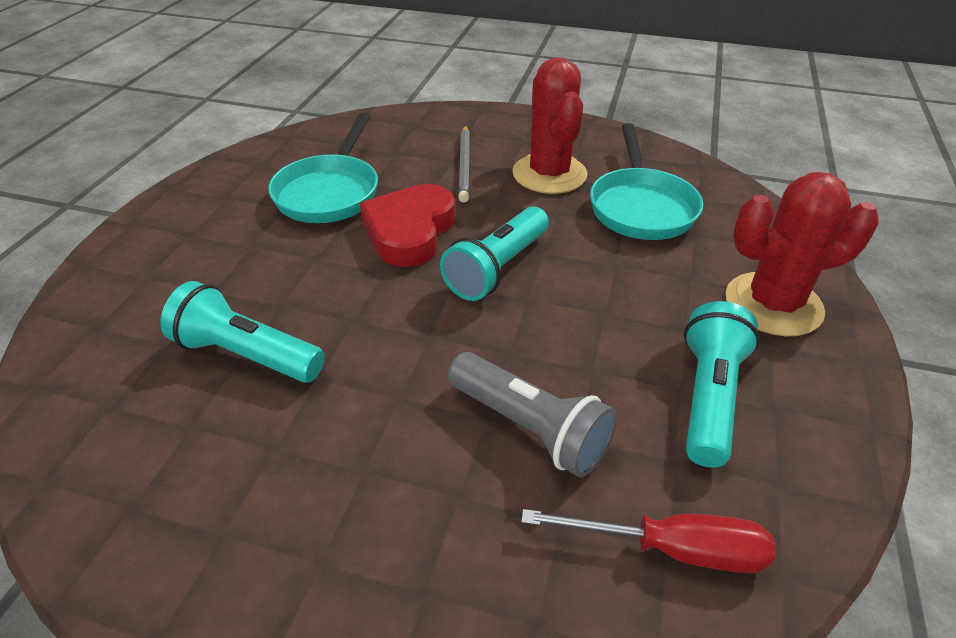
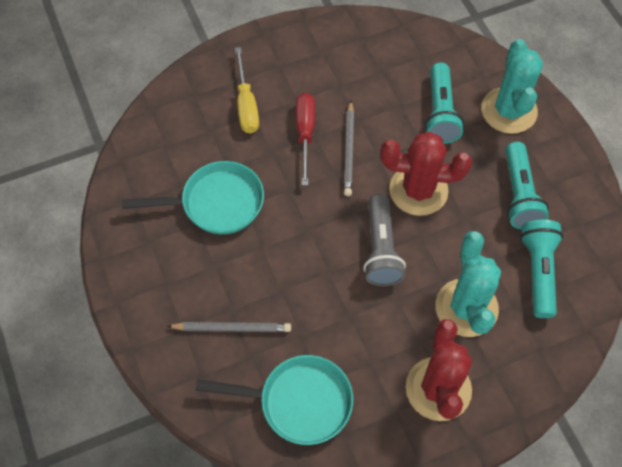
grey pencil: [458,125,470,202] = 1 -> [167,322,291,332] [344,101,354,196] = 2
red heart: [360,184,456,267] = 1 -> none = 0
turquoise cactus: none = 0 -> [435,231,501,337] [481,39,543,134] = 2
yellow screwdriver: none = 0 -> [235,47,259,133] = 1

